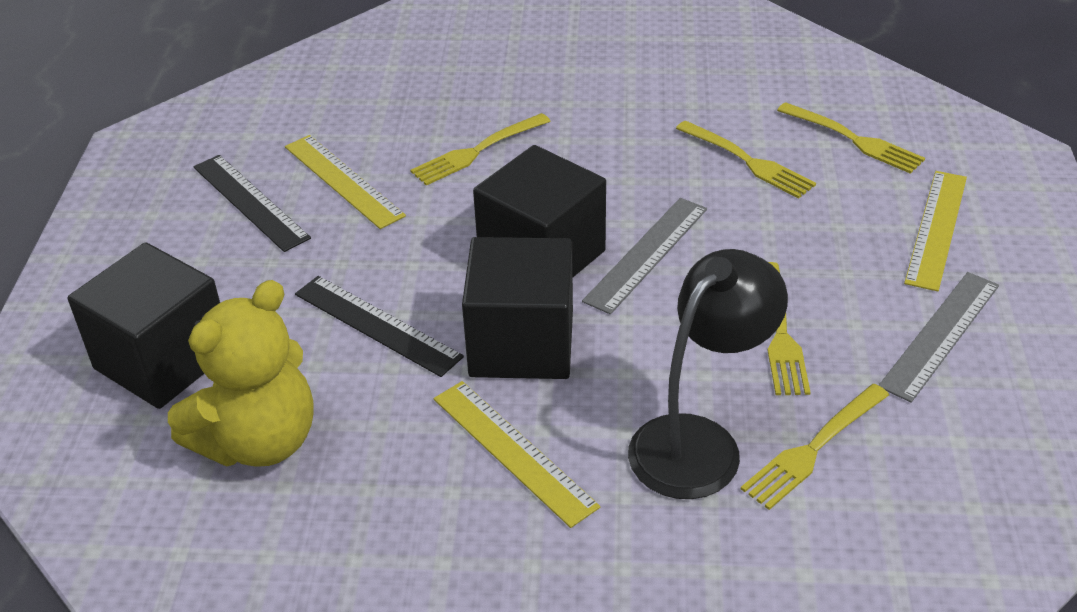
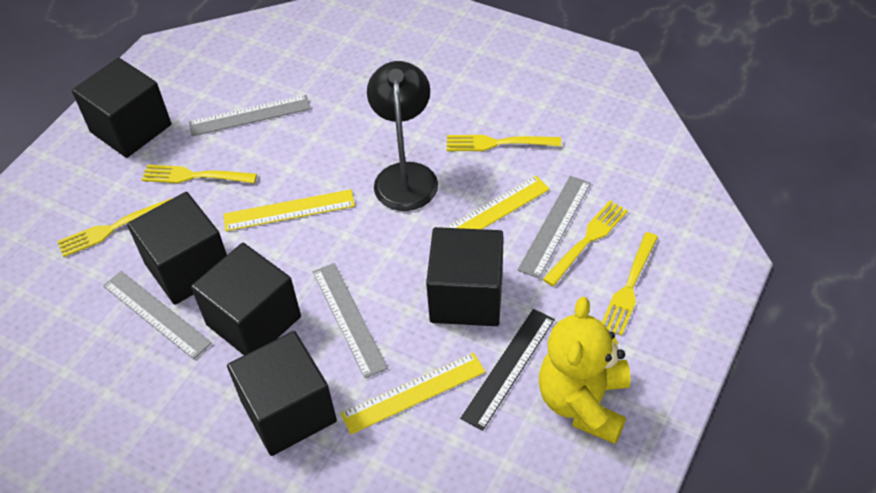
black cube: [68,242,220,409] [462,237,573,379] [473,145,606,277] = 3 -> [72,58,171,158] [127,192,227,305] [191,243,301,355] [227,331,337,456] [426,227,503,326] = 5
black ruler: [193,155,311,252] [295,276,464,377] = 2 -> [460,309,555,431] = 1
grey ruler: [582,198,707,314] [879,272,999,403] = 2 -> [103,271,212,359] [189,95,311,136] [313,263,388,378] [518,176,591,279] = 4

